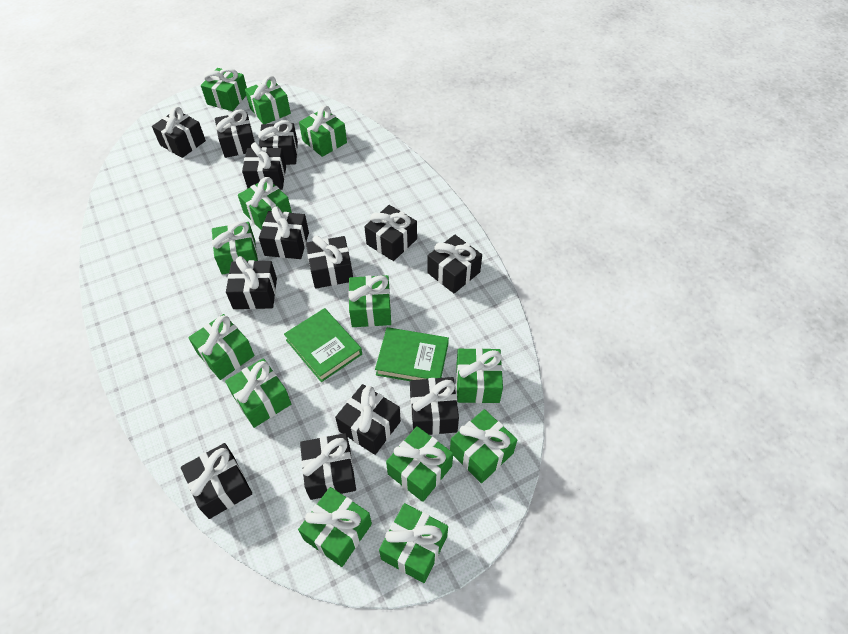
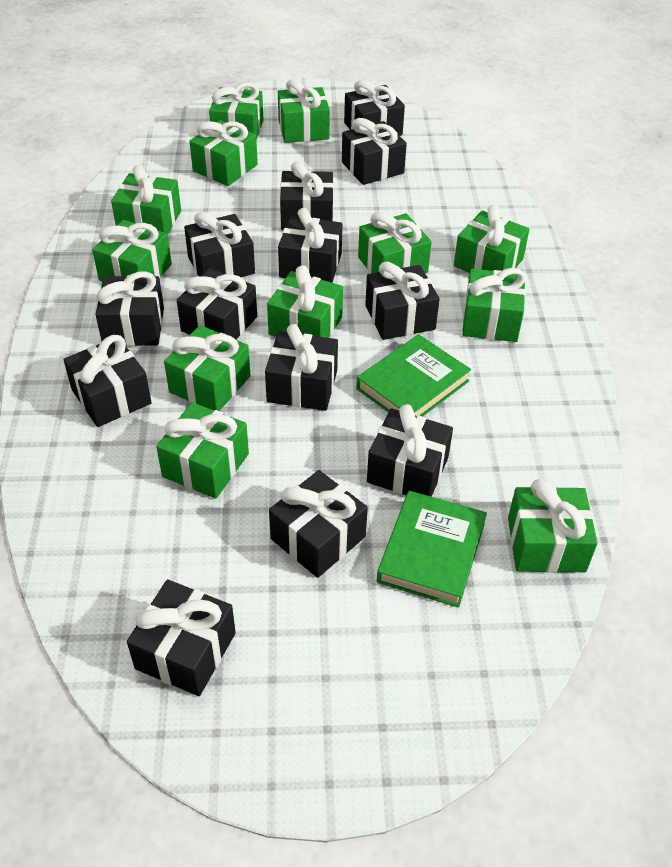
green gift: [188,314,255,380] [201,68,247,111] [212,221,258,275] [225,358,291,428] [238,177,292,230] [245,76,291,124] [298,487,372,567] [299,106,347,157] [348,275,391,327] [379,503,448,583] [386,426,453,502] [450,409,517,483] [456,348,503,403] = 13 -> [92,220,172,281] [111,165,181,235] [156,402,249,499] [164,325,251,411] [190,120,258,186] [209,82,264,140] [267,265,343,338] [278,79,330,143] [358,212,432,274] [454,205,529,273] [462,268,526,342] [508,479,598,573] = 12

